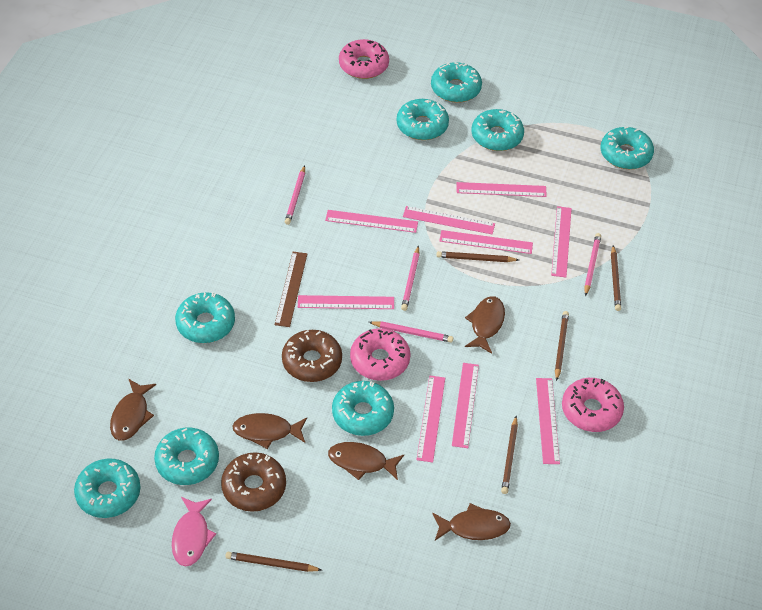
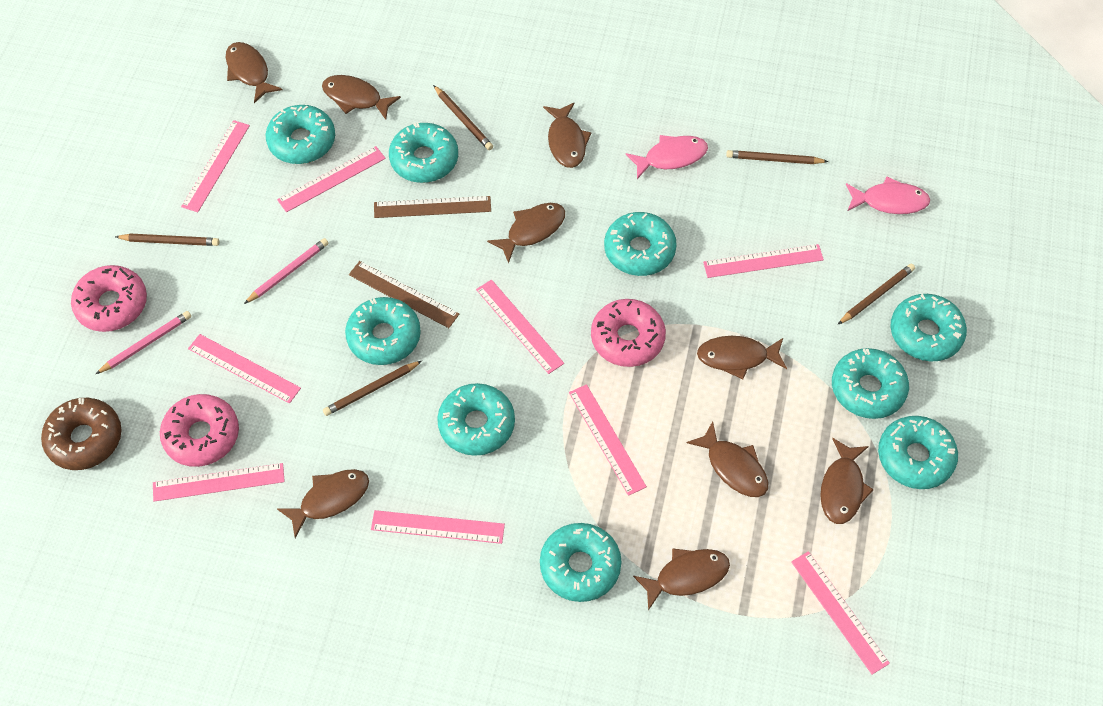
brown donut: [221,452,286,512] [282,330,342,382] = 2 -> [41,398,121,470] = 1
brown fish: [110,379,156,441] [232,413,307,449] [328,442,404,480] [432,503,511,541] [465,296,505,354] = 5 -> [226,42,282,103] [277,469,369,538] [322,75,401,120] [487,203,565,263] [543,102,592,168] [633,548,730,610] [687,421,768,497] [697,336,787,379] [820,438,874,524] = 9
brown ruler: [275,252,307,327] = 1 -> [349,261,459,328] [374,196,491,218] = 2
pink fish: [172,497,216,566] = 1 -> [626,135,708,179] [846,177,930,214] = 2
pink pencil: [285,165,305,225] [369,321,453,342] [401,245,419,311] [584,233,601,296] = 4 -> [96,311,191,374] [244,238,329,304] = 2
turquoise donut: [74,459,140,518] [154,428,219,485] [175,292,235,343] [332,381,394,436] [397,99,449,140] [431,62,482,103] [472,109,524,151] [601,126,654,169] = 8 -> [265,105,335,164] [345,297,421,365] [389,122,458,183] [437,383,515,456] [540,523,621,602] [604,212,677,276] [832,348,909,419] [878,416,958,489] [890,294,967,361] = 9

